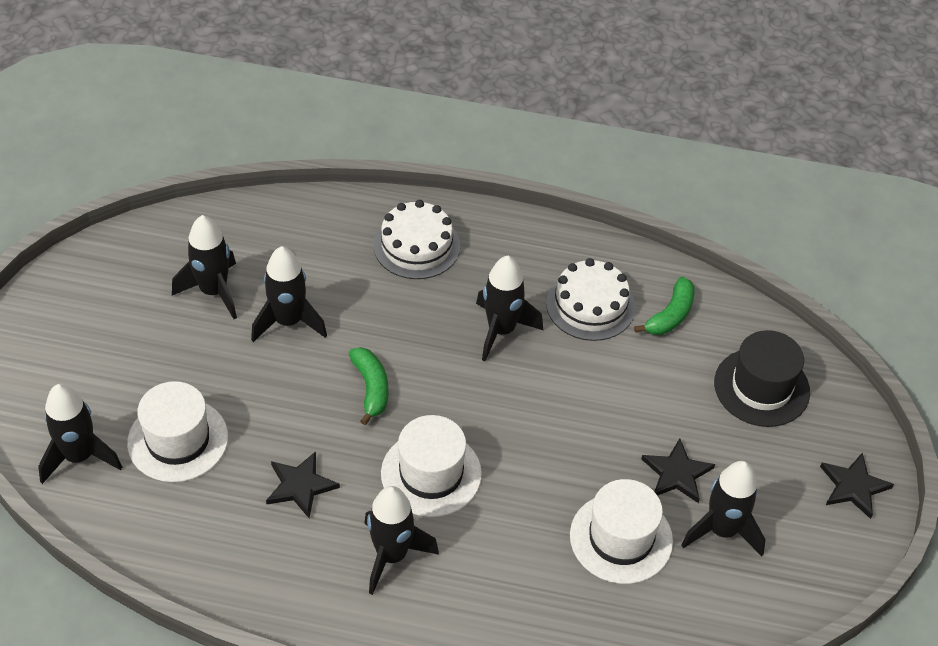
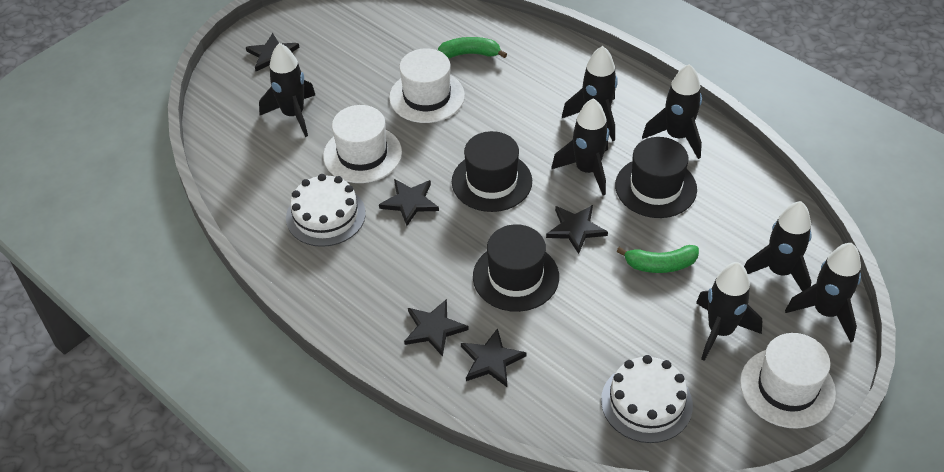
black hat: [714,330,810,427] = 1 -> [452,131,532,212] [473,224,559,312] [615,137,697,218] = 3
black rocket: [38,384,122,484] [172,215,237,319] [251,246,327,342] [364,486,439,595] [476,256,543,361] [681,461,766,556] = 6 -> [259,43,316,137] [551,98,609,195] [562,46,618,141] [642,64,702,159] [696,262,762,361] [744,201,812,291] [785,243,861,342] = 7
black star: [266,451,340,518] [641,438,715,503] [820,452,894,519] = 3 -> [246,33,299,71] [379,179,439,226] [404,299,469,357] [461,328,527,387] [546,205,608,254] = 5

